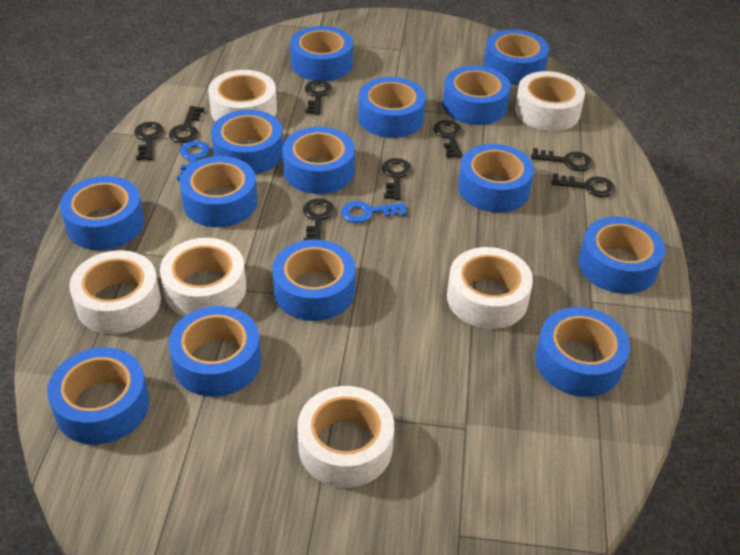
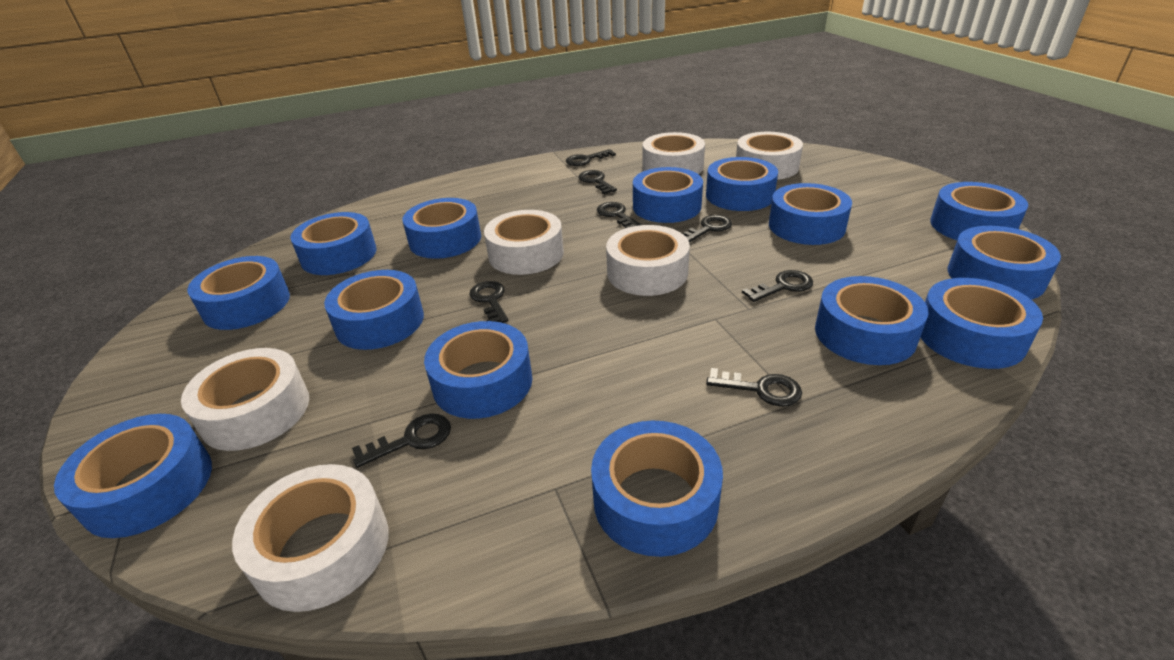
blue key: [177,141,210,180] [341,201,407,223] = 2 -> none = 0

